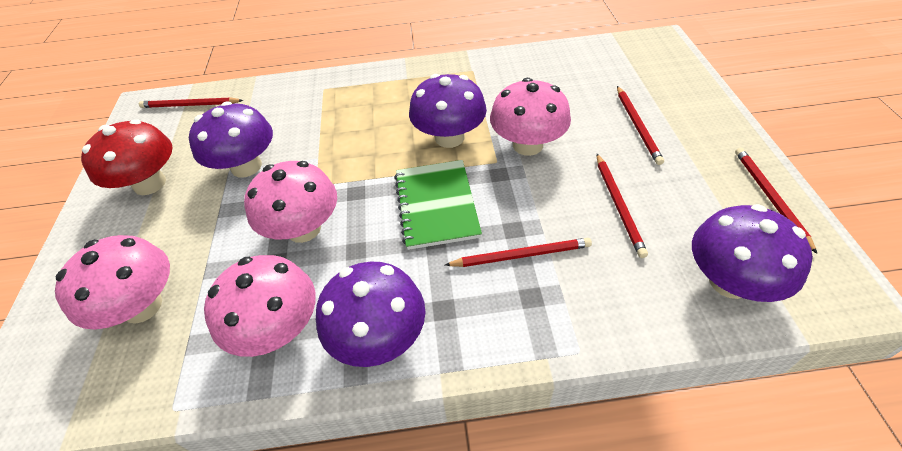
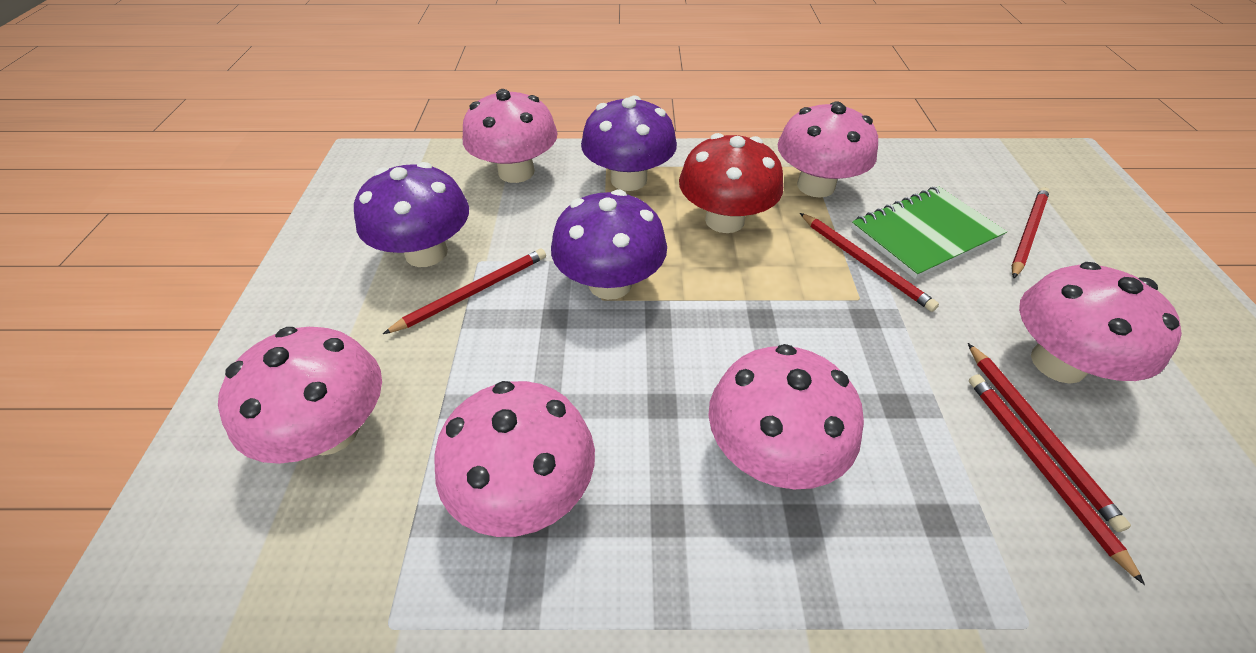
pink mushroom: [55,235,170,329] [204,255,316,357] [244,161,337,243] [490,78,571,156] = 4 -> [218,327,382,464] [434,381,595,537] [463,89,558,183] [709,344,864,489] [777,101,878,198] [1019,262,1182,384] = 6
purple mushroom: [189,101,273,177] [316,262,425,367] [409,74,487,148] [692,204,813,302] = 4 -> [354,162,469,267] [551,189,667,300] [581,95,677,191] = 3

